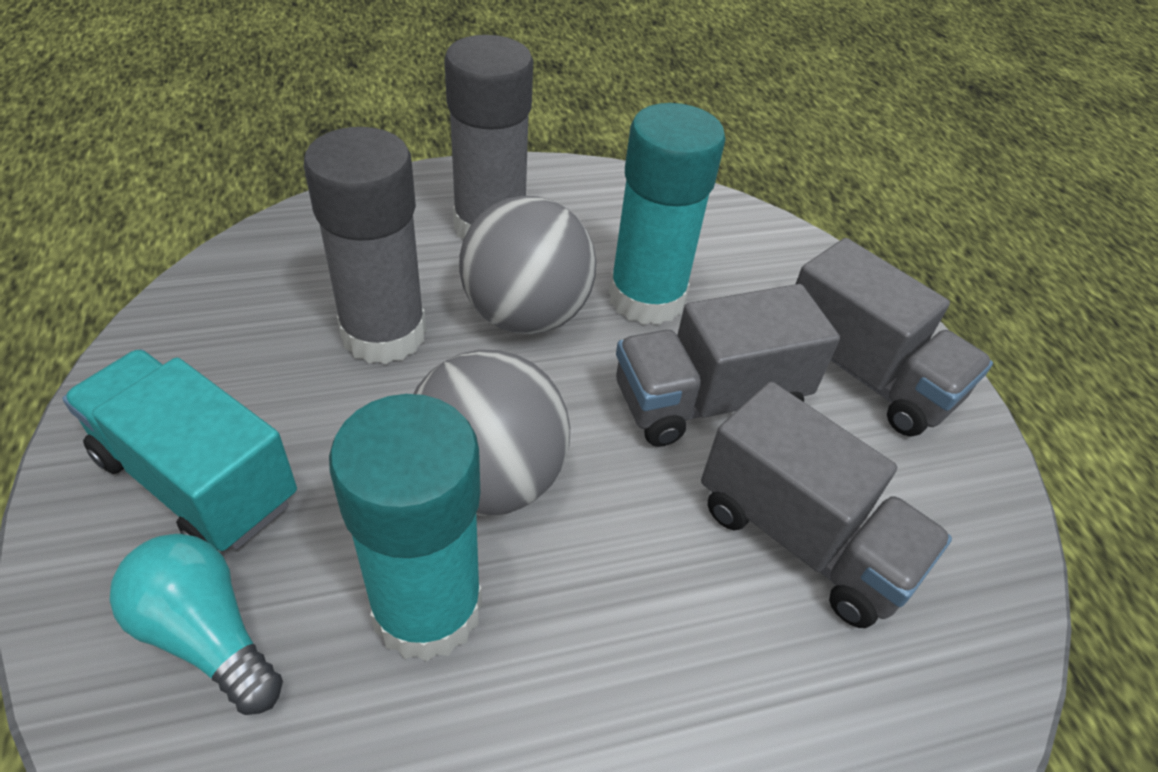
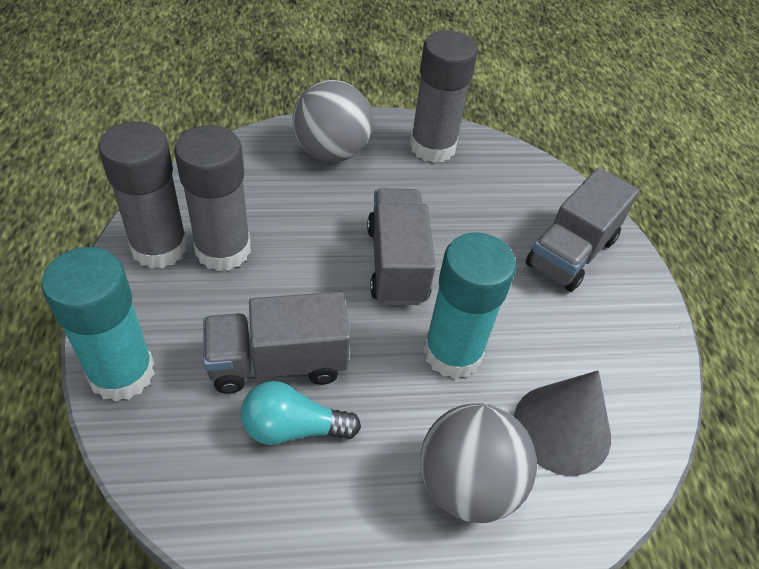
grey cone: none = 0 -> [514,370,611,476] = 1
grey glue stick: [304,127,426,364] [444,35,533,239] = 2 -> [98,121,188,269] [174,125,251,271] [410,30,478,163] = 3
turquoise truck: [62,349,297,551] = 1 -> none = 0

